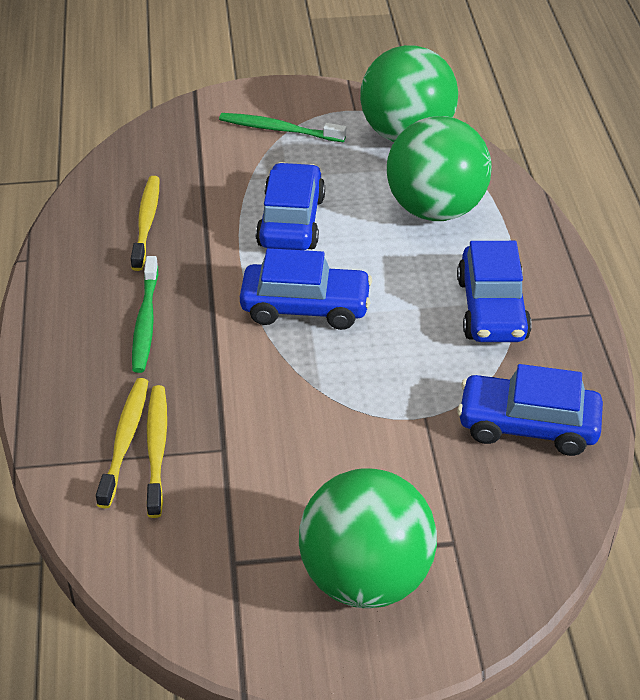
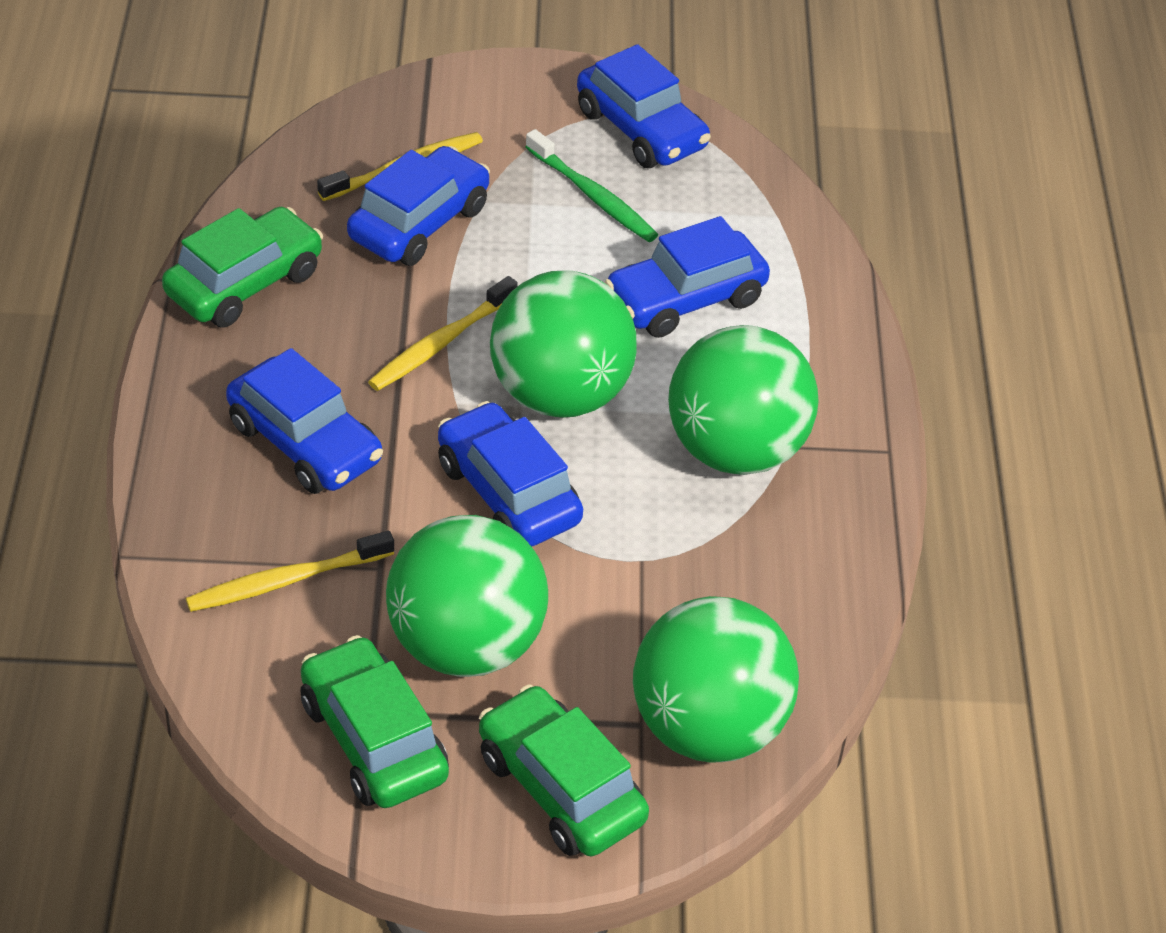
blue car: [240,248,372,330] [256,162,325,250] [457,241,532,342] [457,364,603,456] = 4 -> [226,348,383,494] [347,146,490,266] [438,401,583,547] [577,44,711,168] [605,216,770,338] = 5
green ball: [299,468,437,608] [360,45,458,142] [387,116,492,221] = 3 -> [386,515,548,677] [490,271,637,418] [633,596,799,763] [668,325,819,475] = 4
green car: none = 0 -> [162,207,323,327] [301,635,449,808] [479,684,649,856] = 3
green toothbrush: [132,256,158,373] [219,113,346,142] = 2 -> [526,129,658,242] = 1

